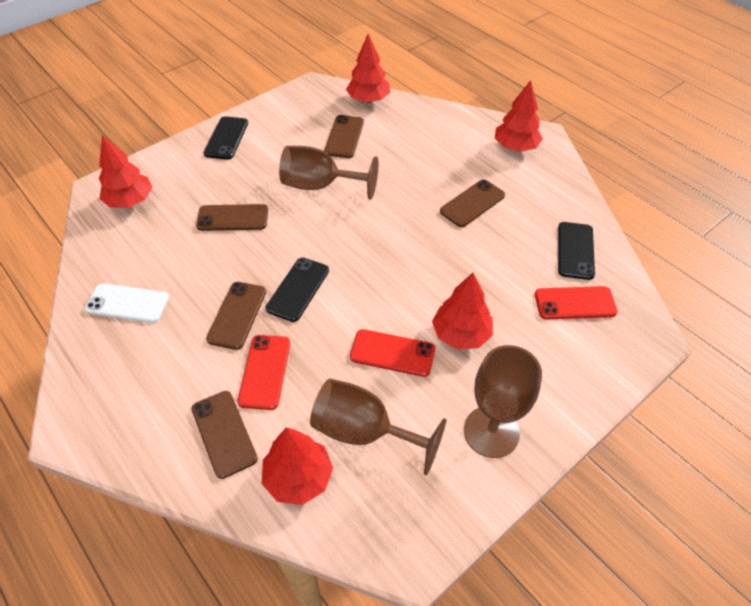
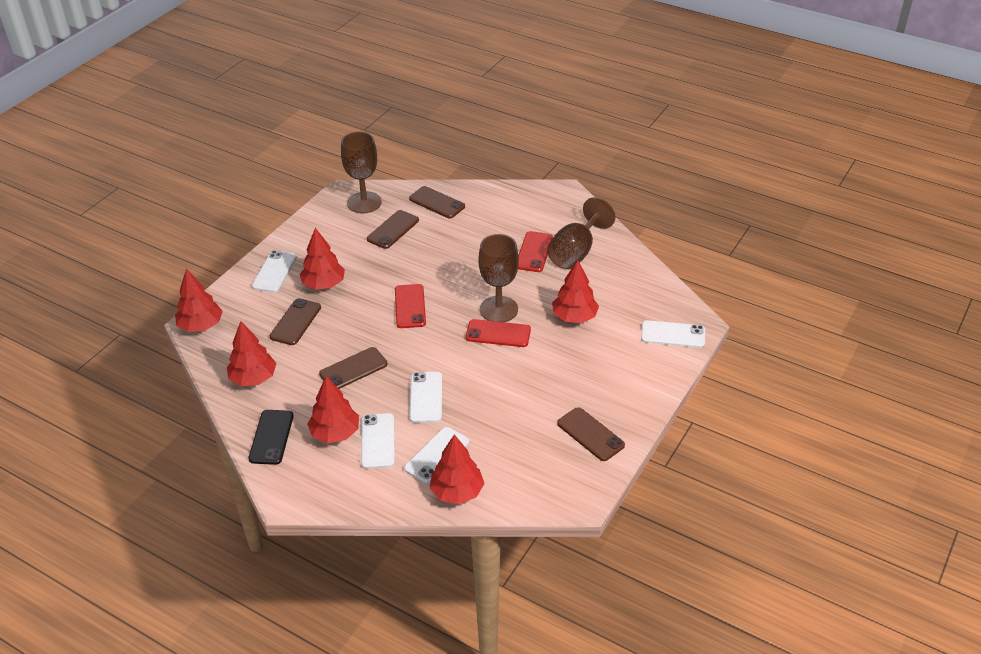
black phone: [204,116,248,160] [266,257,329,322] [558,222,595,280] = 3 -> [248,410,294,465] = 1
red tree: [99,135,153,208] [262,427,333,505] [346,34,390,103] [432,273,493,350] [495,80,543,152] = 5 -> [175,269,223,332] [227,321,277,386] [299,228,345,290] [307,376,359,443] [430,434,485,504] [552,260,599,323] = 6
white phone: [85,283,169,323] = 1 -> [252,250,297,293] [361,413,395,469] [404,427,469,484] [409,372,442,423] [641,320,705,348] = 5

